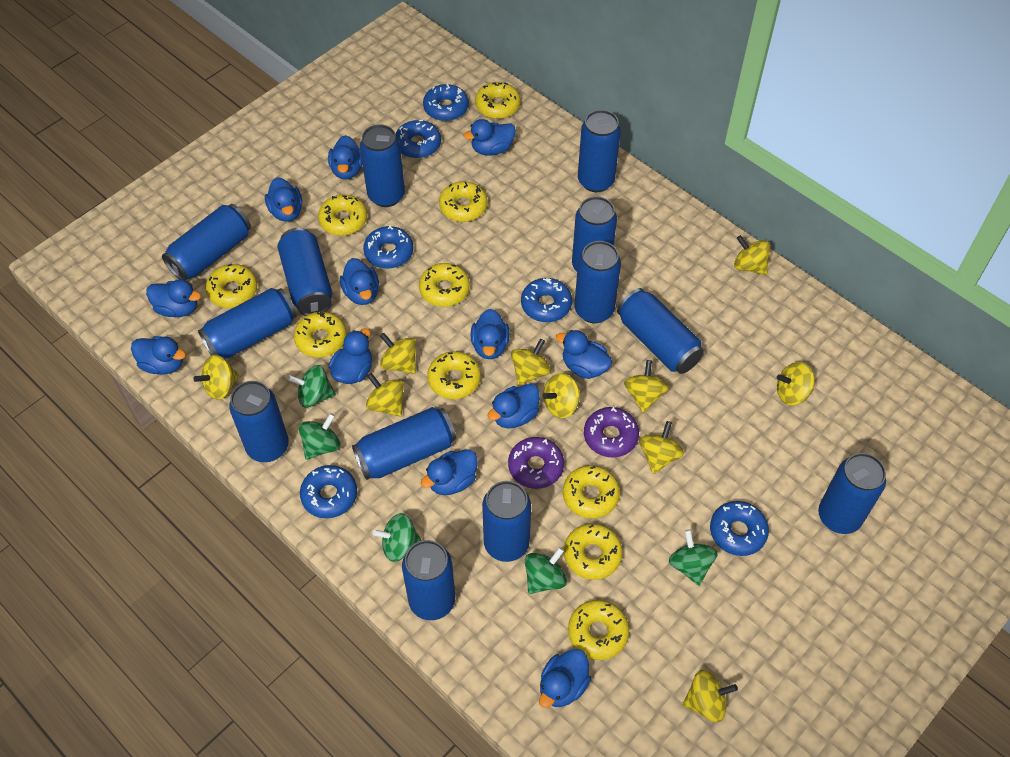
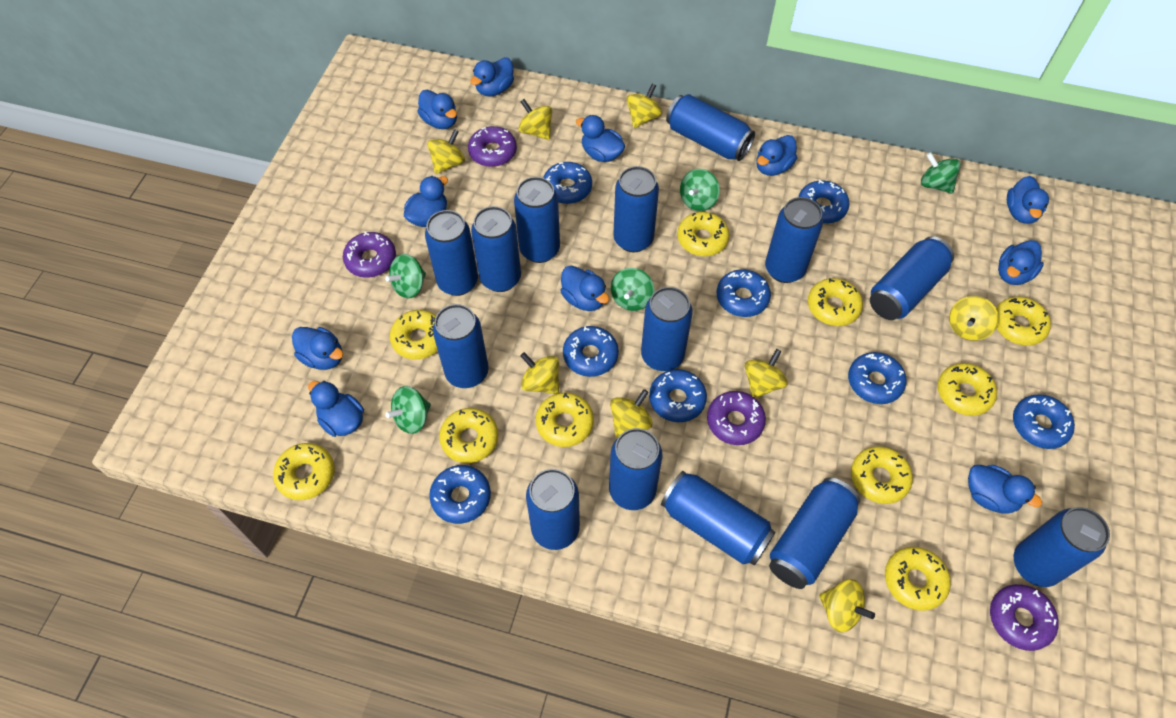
blue can: [162,204,251,281] [198,288,297,359] [229,381,289,462] [278,228,332,316] [352,407,456,480] [360,125,405,207] [402,540,455,620] [482,481,531,562] [572,196,617,272] [574,241,621,323] [578,110,621,192] [617,288,704,374] [818,453,886,534] = 13 -> [425,210,478,296] [433,304,489,388] [471,206,521,292] [514,177,560,263] [526,469,580,550] [609,428,663,510] [613,166,659,252] [641,287,693,371] [661,471,775,565] [666,94,755,161] [765,197,823,283] [769,477,860,589] [870,236,954,320] [1014,507,1110,587] = 14
blue donut: [300,465,357,518] [363,226,413,269] [396,120,441,158] [423,84,469,121] [521,278,572,322] [710,501,769,556] = 6 -> [429,465,491,524] [543,162,592,204] [563,326,619,377] [649,369,707,422] [717,269,771,317] [799,180,850,223] [848,352,907,404] [1013,394,1075,449] = 8
blue duck: [131,336,186,374] [146,279,201,317] [265,177,302,222] [328,135,363,179] [329,328,372,384] [340,258,379,305] [421,449,478,495] [464,119,516,156] [471,309,510,359] [488,384,540,428] [539,649,591,708] [556,330,612,379] = 12 -> [292,327,343,370] [308,381,364,437] [404,176,448,227] [418,90,457,129] [470,57,514,96] [560,266,609,311] [576,115,625,162] [756,135,797,176] [968,465,1042,513] [998,240,1044,285] [1007,176,1049,224] = 11
purple donut: [508,437,564,489] [584,407,639,457] = 2 -> [343,232,396,278] [468,126,517,167] [707,391,766,445] [990,584,1059,651] = 4
yellow spinning top: [194,355,239,399] [366,373,404,417] [380,333,416,374] [511,339,551,386] [542,373,580,418] [624,360,669,413] [639,421,684,474] [682,670,738,722] [734,235,771,275] [777,362,815,405] = 10 -> [427,129,465,174] [519,99,552,140] [520,352,559,394] [610,389,653,438] [626,84,662,128] [745,349,788,399] [819,579,875,632] [949,296,998,341] = 8

